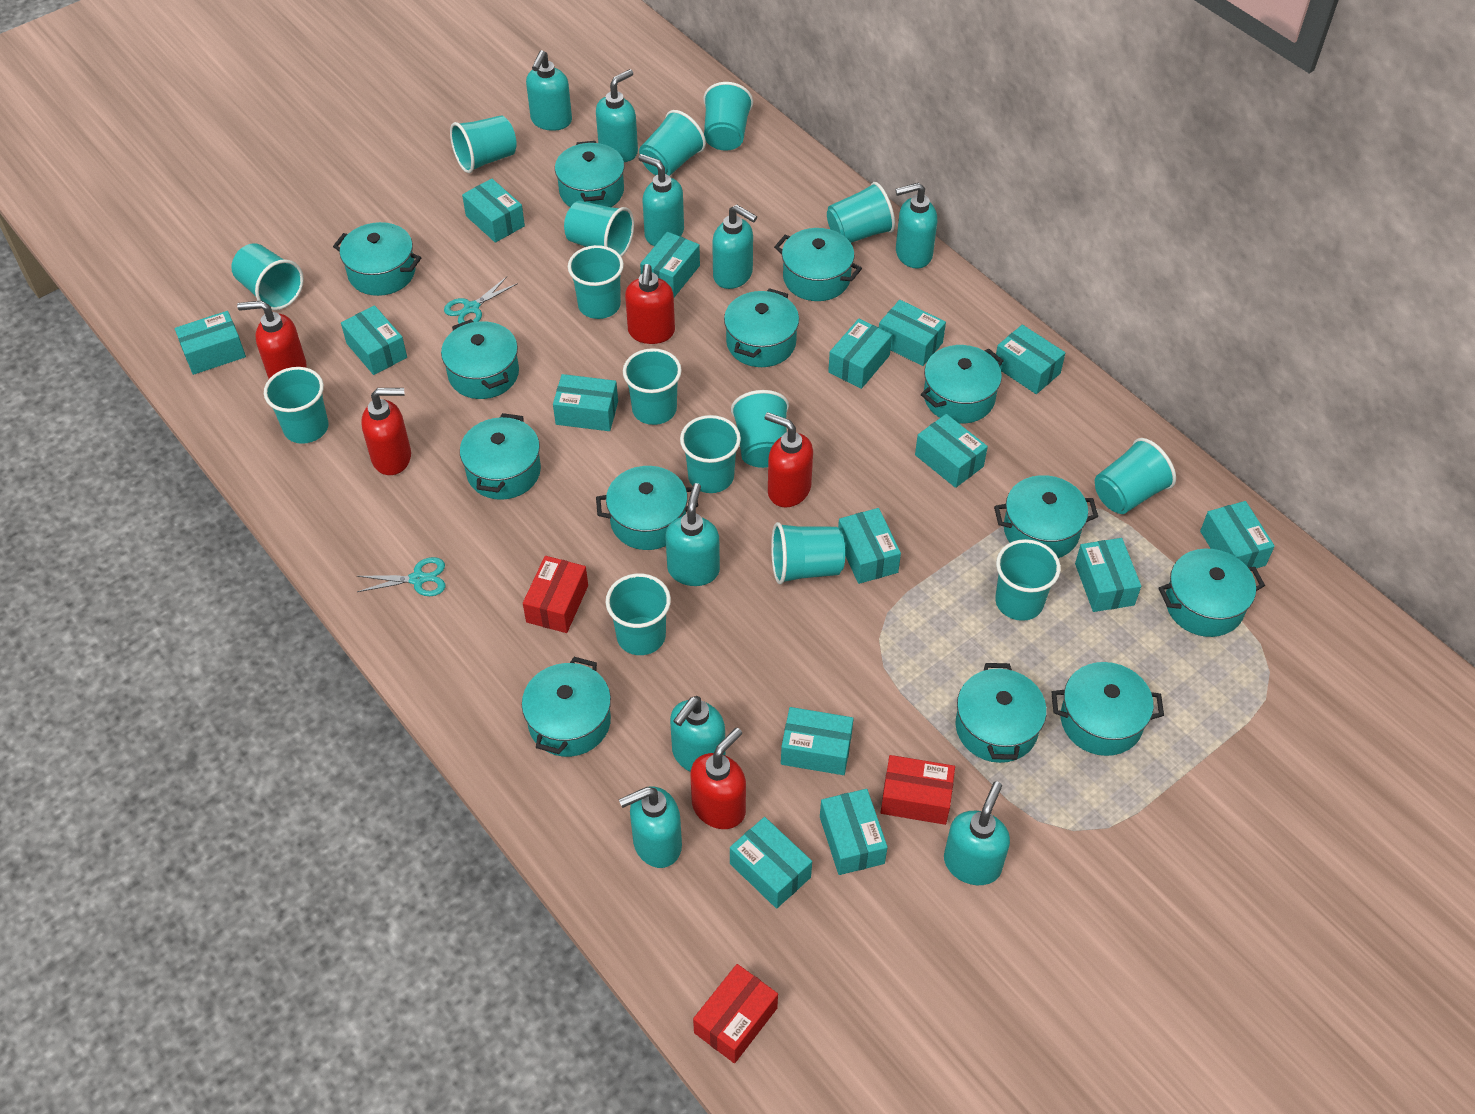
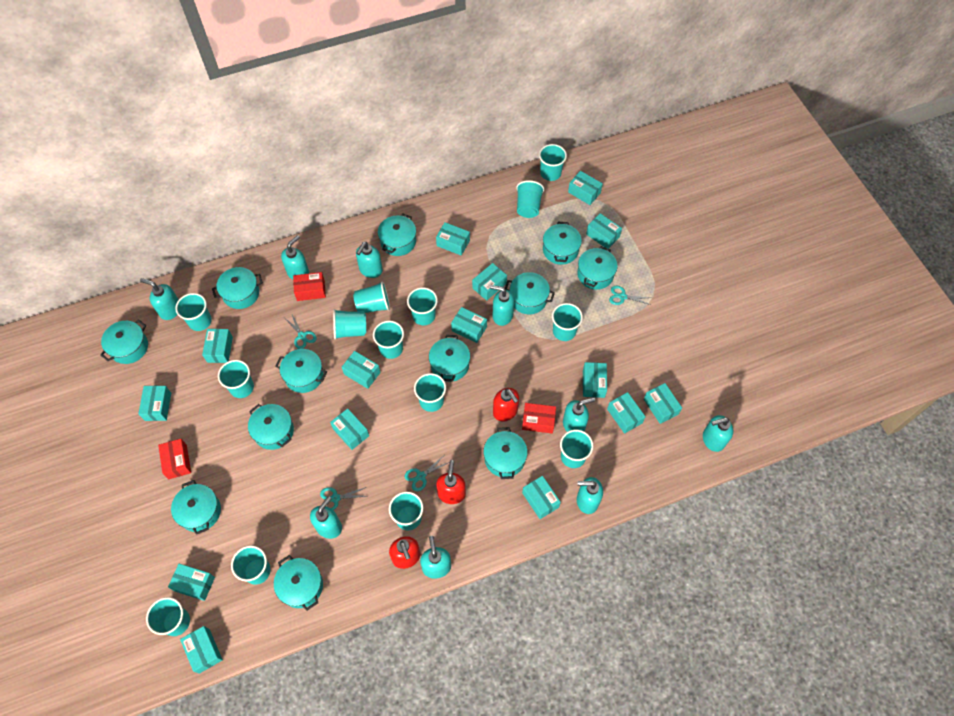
red soap dispenser: [237,301,307,379] [361,388,411,475] [625,264,675,344] [690,728,746,829] [765,412,813,508] = 5 -> [389,536,420,569] [436,460,466,504] [493,388,519,422] = 3
turquoise cup: [231,243,304,310] [264,367,329,444] [450,115,517,173] [564,201,634,257] [568,245,624,319] [606,573,671,655] [623,348,682,425] [639,110,706,176] [680,415,741,493] [703,82,753,151] [731,390,789,468] [771,522,845,584] [827,182,895,243] [995,539,1061,621] [1095,438,1176,514] = 15 -> [146,597,190,636] [175,293,212,331] [218,360,254,398] [231,546,271,585] [333,309,366,340] [353,281,390,313] [373,321,404,359] [389,491,423,530] [407,287,438,325] [414,373,446,412] [516,180,544,218] [539,144,567,181] [552,303,583,341] [560,430,593,468] = 14
turquoise pot: [333,222,421,296] [441,319,519,399] [460,413,541,500] [522,657,611,757] [555,141,624,207] [596,466,698,550] [724,288,799,367] [774,228,862,301] [921,345,1004,424] [955,663,1047,763] [994,475,1098,558] [1052,662,1164,756] [1158,549,1265,637] = 13 -> [100,319,148,364] [171,480,221,535] [212,267,263,309] [248,404,294,450] [274,555,323,611] [276,349,327,393] [378,213,416,256] [429,335,470,382] [483,427,528,479] [505,272,555,314] [543,222,582,265] [577,246,618,290] = 12
turquoise scissors: [357,557,445,596] [444,277,518,324] = 2 -> [286,315,317,349] [320,487,367,510] [405,456,450,491] [609,286,651,305] = 4

